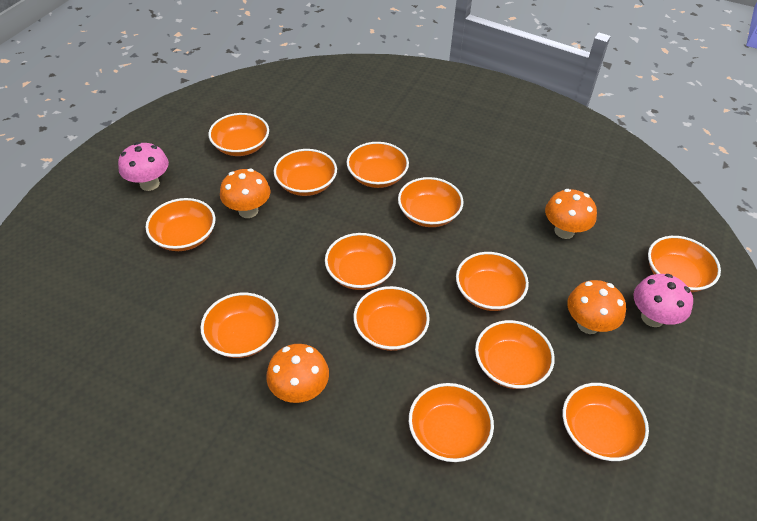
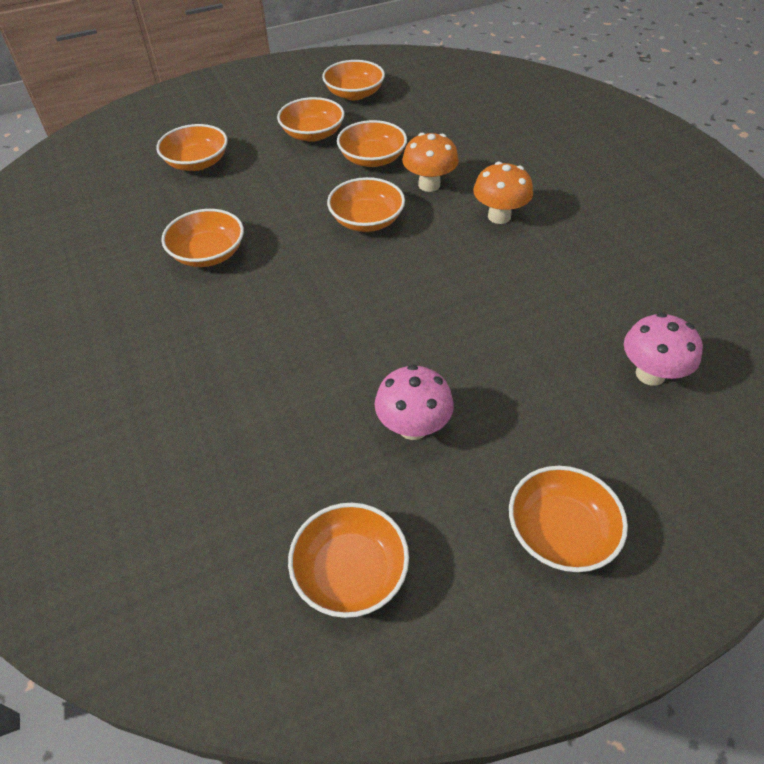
orange bowl: [145,198,215,251] [200,293,279,358] [208,113,269,156] [274,149,337,196] [325,233,396,290] [347,142,409,188] [353,286,430,351] [398,177,463,227] [409,383,494,462] [456,252,529,311] [475,320,555,389] [563,383,649,461] [648,236,721,292] = 13 -> [156,124,228,171] [161,209,244,267] [277,97,344,142] [288,503,409,618] [322,60,385,100] [327,177,405,232] [337,120,407,167] [509,466,628,572] = 8
orange mushroom: [220,169,270,218] [266,344,329,403] [545,189,597,239] [567,280,626,334] = 4 -> [402,133,459,192] [473,162,533,224] = 2

